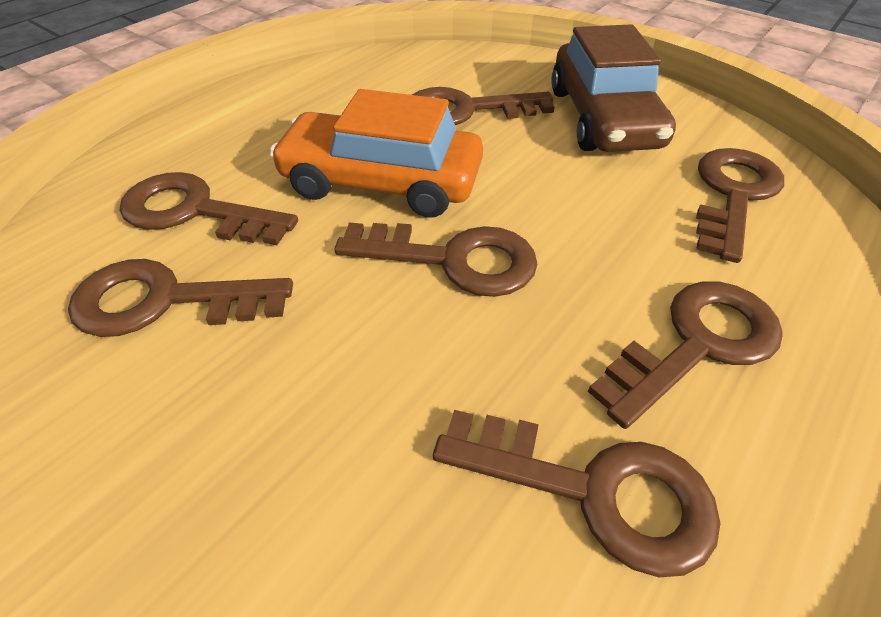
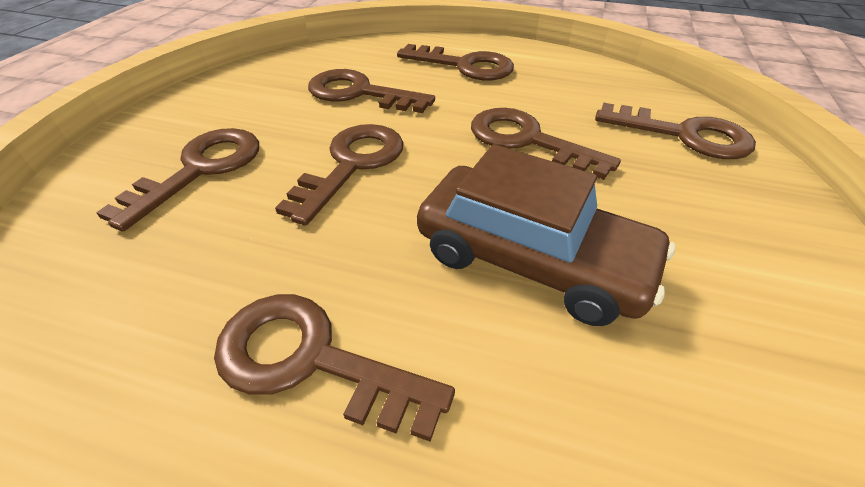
orange car: [270,89,483,218] = 1 -> none = 0

